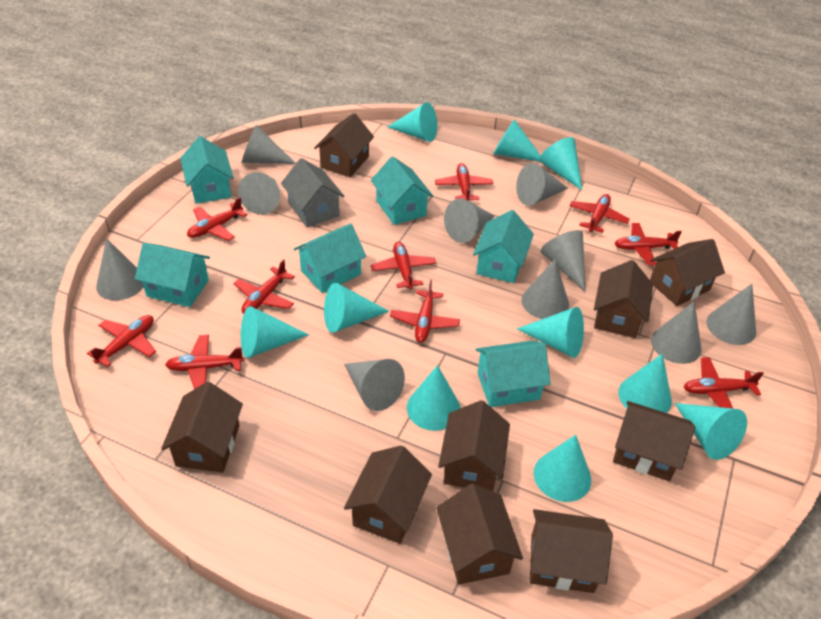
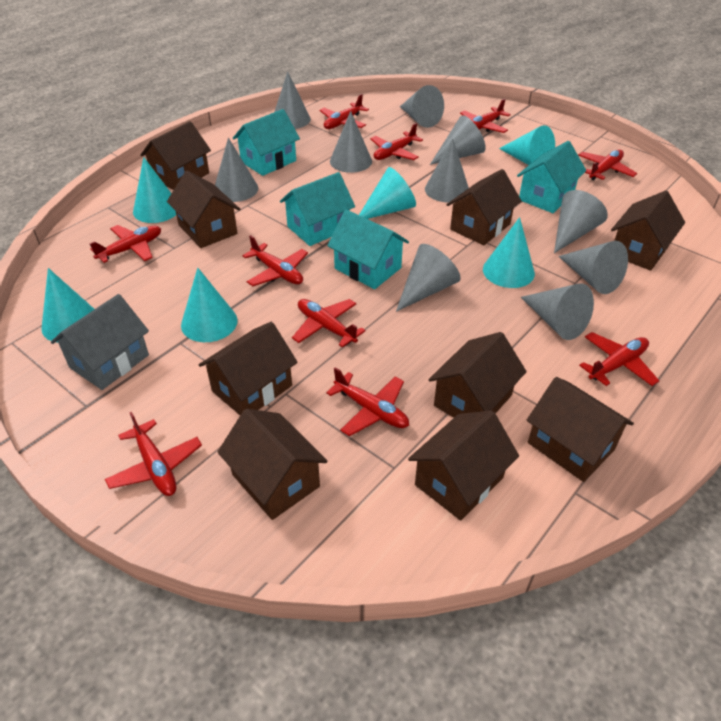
turquoise cone: [241,306,309,358] [324,283,389,333] [388,102,437,142] [407,365,460,431] [493,119,541,162] [517,307,584,358] [534,435,591,502] [539,137,582,190] [618,354,672,413] [674,403,747,460] = 10 -> [41,268,95,343] [133,157,176,223] [181,268,238,342] [359,167,416,219] [483,217,535,288] [499,125,555,165] = 6
turquoise house: [135,242,210,307] [180,136,234,204] [294,223,366,293] [371,156,433,225] [473,210,534,283] [475,341,551,407] = 6 -> [233,109,300,176] [280,172,355,246] [327,210,409,289] [517,141,586,213] = 4

